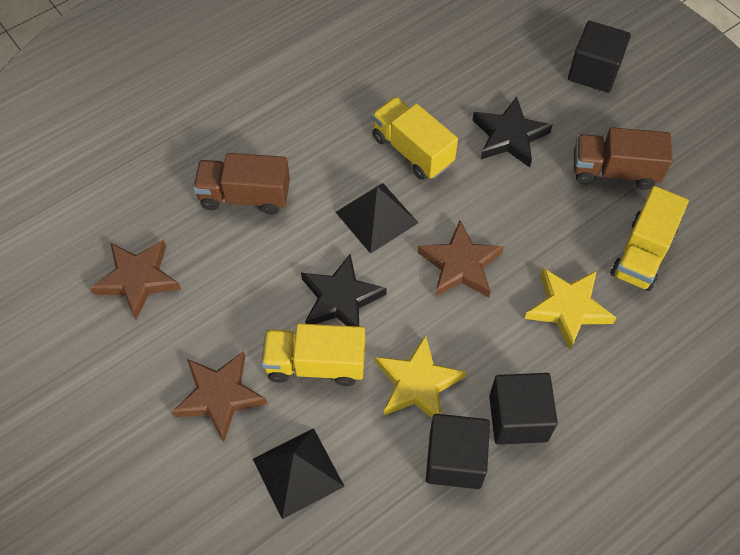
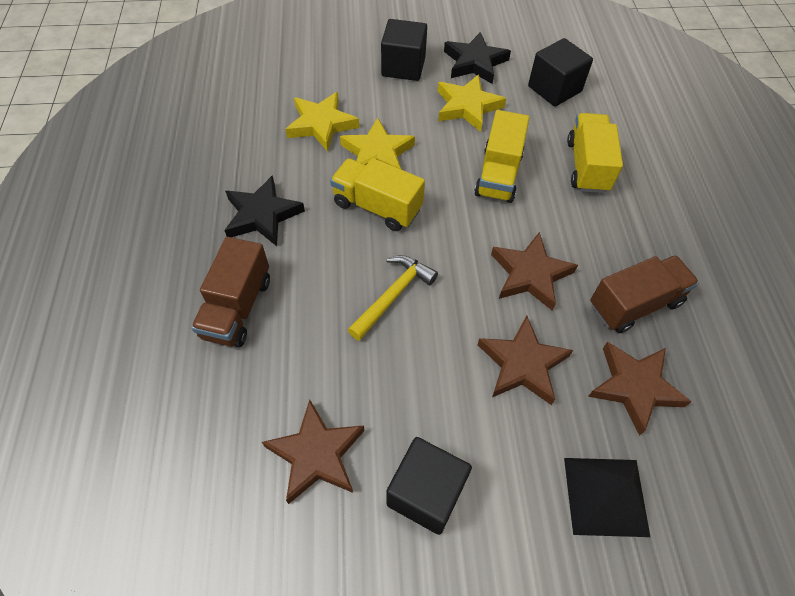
black pyramid: [253,428,345,519] [336,183,418,254] = 2 -> [564,458,650,537] = 1
brown star: [90,240,181,320] [172,351,267,442] [418,220,504,298] = 3 -> [262,400,364,504] [478,316,573,405] [491,232,578,311] [588,342,692,436] = 4
yellow hammer: none = 0 -> [348,255,438,341] = 1
yellow star: [375,335,466,418] [525,268,616,350] = 2 -> [285,92,359,152] [340,118,415,169] [438,74,506,132] = 3

